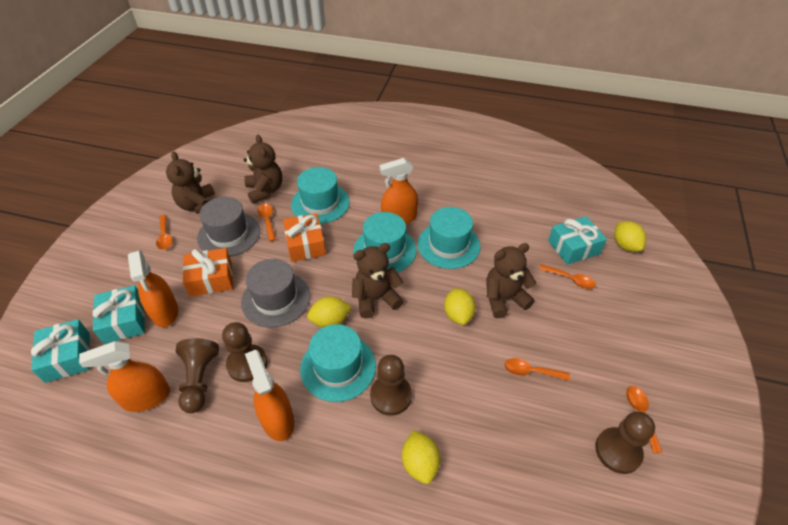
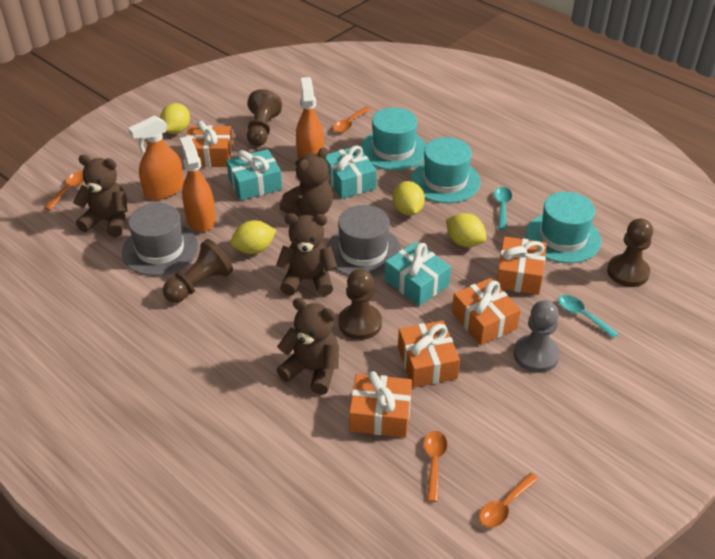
grey pawn: none = 0 -> [514,300,560,373] = 1
orange gift: [183,248,233,297] [283,213,326,262] = 2 -> [186,121,233,167] [349,371,412,437] [398,321,460,388] [452,278,521,345] [497,236,547,295] = 5
orange spoon: [156,215,173,250] [258,204,276,241] [504,358,570,381] [539,264,596,289] [626,386,663,453] = 5 -> [44,171,84,211] [333,107,371,133] [424,431,447,502] [479,473,539,528] = 4
orange spray bottle: [79,341,170,412] [128,251,178,327] [245,349,295,441] [379,158,418,224] = 4 -> [128,116,184,200] [180,136,216,232] [296,77,324,160] = 3
turquoise hat: [291,167,350,224] [300,324,376,402] [353,212,417,273] [418,207,480,269] = 4 -> [361,107,426,170] [411,137,481,203] [526,192,601,263] = 3
turquoise spoon: none = 0 -> [494,187,512,230] [558,295,619,339] = 2

